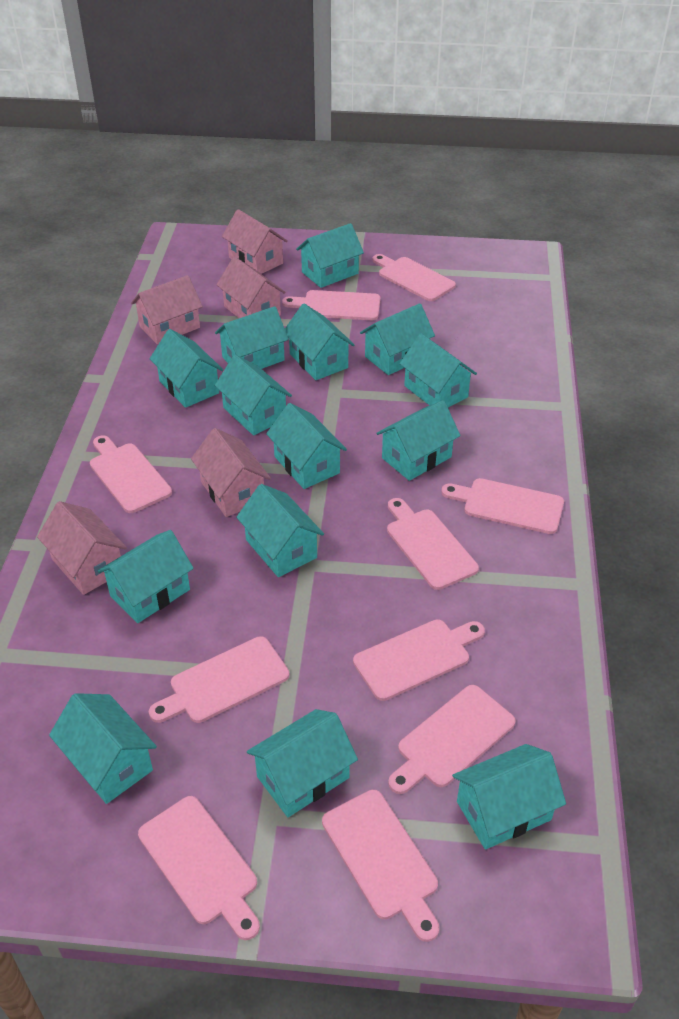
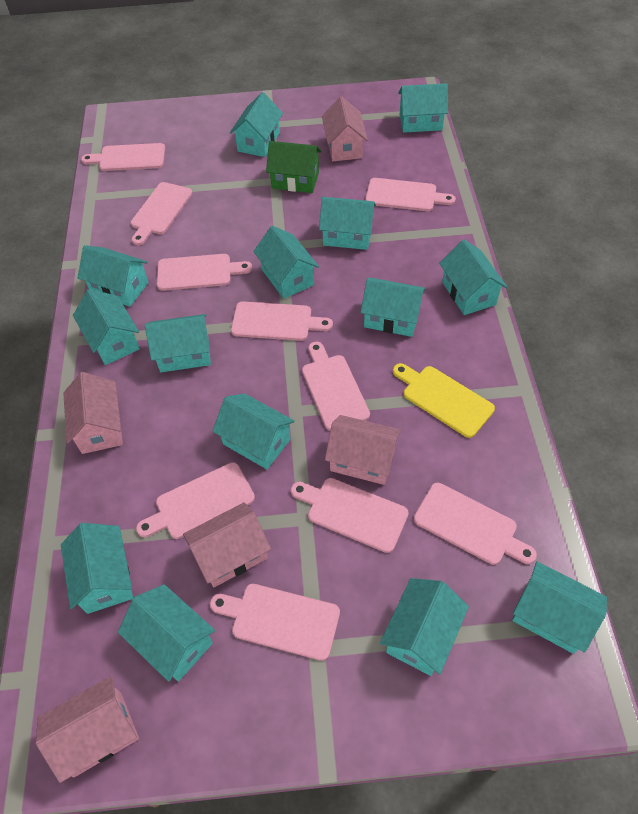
green house: none = 0 -> [266,141,322,193] = 1
yellow cutting board: none = 0 -> [393,363,495,438] = 1

